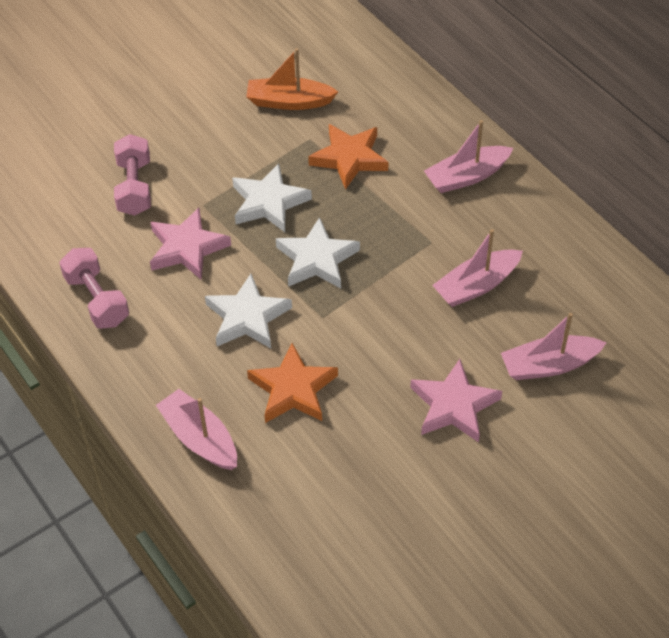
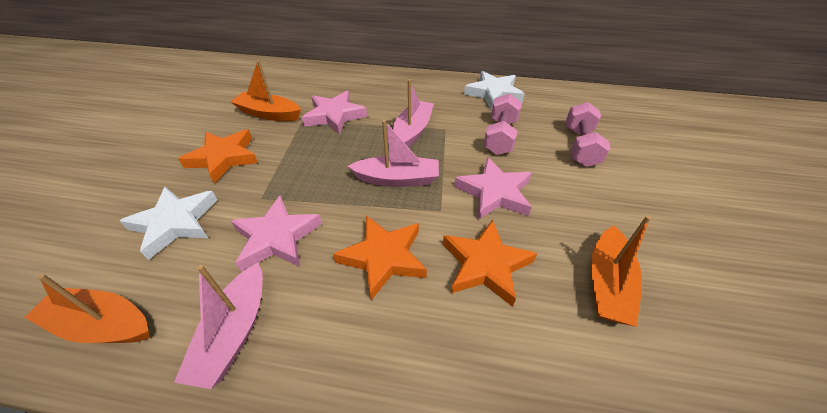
orange boat: [246,48,338,110] = 1 -> [24,274,150,343] [231,60,301,121] [591,216,651,327] = 3
orange star: [247,343,338,423] [308,124,388,190] = 2 -> [178,129,258,183] [333,216,427,300] [443,220,537,307] = 3
pink boat: [156,389,237,470] [424,120,513,193] [432,229,523,307] [501,313,606,380] = 4 -> [174,263,263,389] [348,120,439,187] [393,79,434,148] = 3
pink star: [150,208,231,280] [410,359,502,443] = 2 -> [231,196,322,271] [302,91,367,134] [454,157,532,220] = 3
white star: [205,274,292,348] [232,163,312,232] [276,217,360,288] = 3 -> [120,187,217,260] [464,71,525,110] = 2

